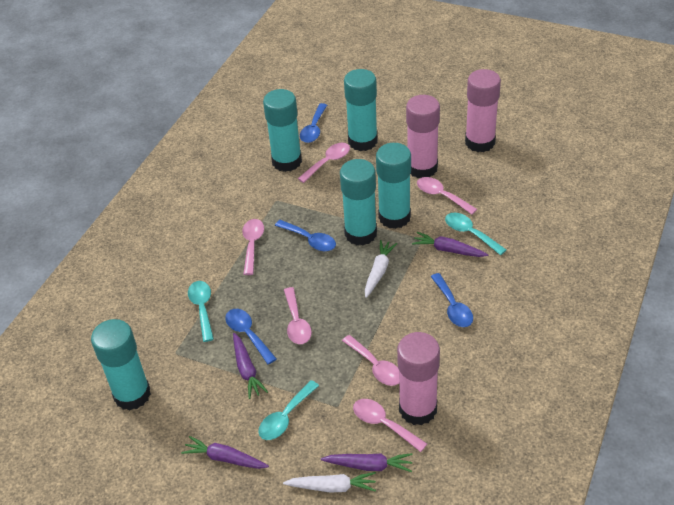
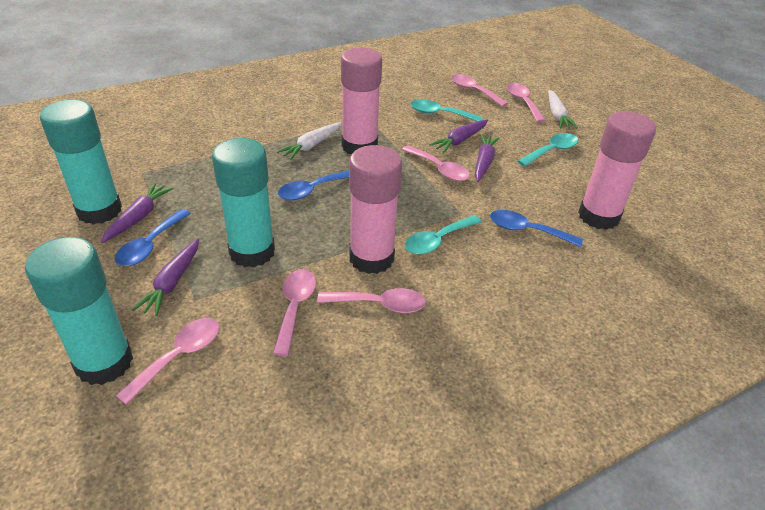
blue spoon: [225,309,277,364] [275,220,336,251] [300,103,327,143] [431,273,473,327] = 4 -> [115,209,191,266] [278,170,349,200] [490,210,583,247] = 3
turquoise glue stick: [91,319,151,410] [263,89,302,172] [340,159,377,246] [344,69,378,151] [376,143,411,229] = 5 -> [25,237,133,385] [40,100,122,224] [212,138,275,267] = 3

